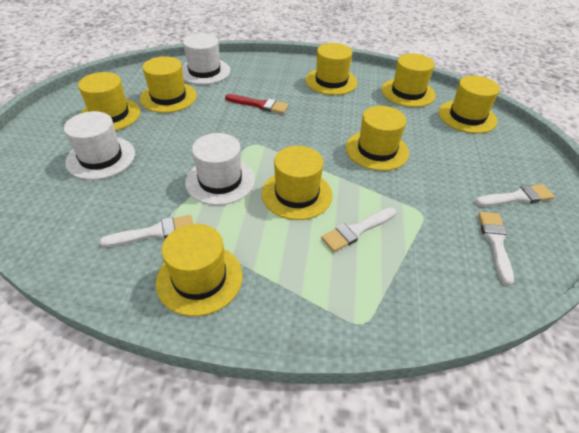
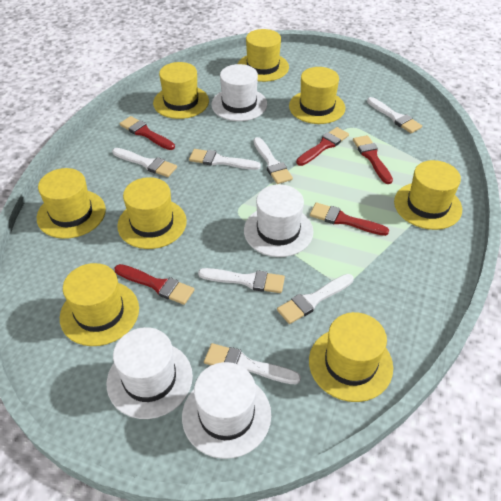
red brush: [225,94,289,114] = 1 -> [114,264,195,305] [119,116,175,150] [296,127,349,166] [310,202,389,236] [353,135,393,184] = 5
white brush: [99,215,193,247] [321,207,396,252] [475,184,555,207] [478,212,514,286] = 4 -> [112,148,177,177] [189,149,261,170] [198,268,285,293] [204,343,301,384] [253,137,293,184] [277,274,354,324] [367,97,422,133] = 7
white hat: [64,111,135,180] [182,33,230,85] [185,133,255,205] = 3 -> [107,327,193,419] [182,362,271,459] [211,64,267,121] [244,184,313,257] = 4

